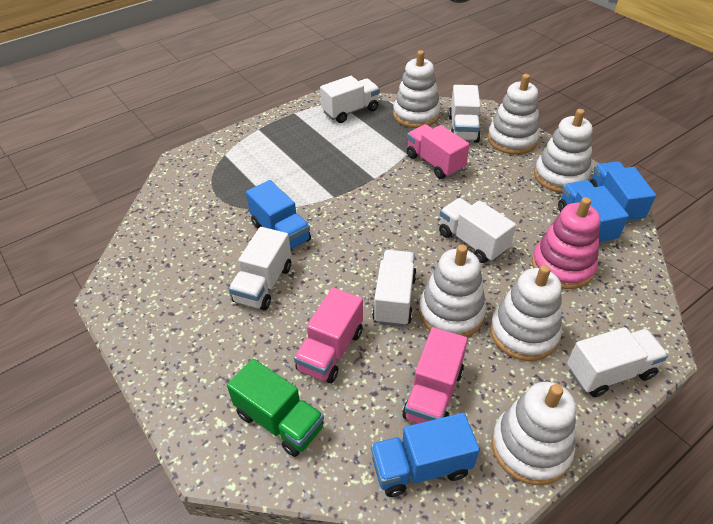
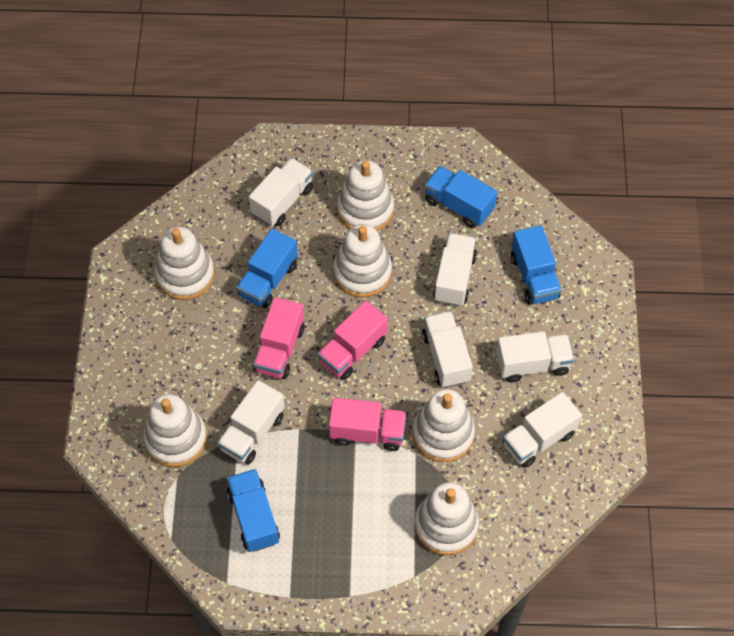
green truck: [227,359,324,457] = 1 -> none = 0
pink stacking toy: [532,197,600,289] = 1 -> none = 0

